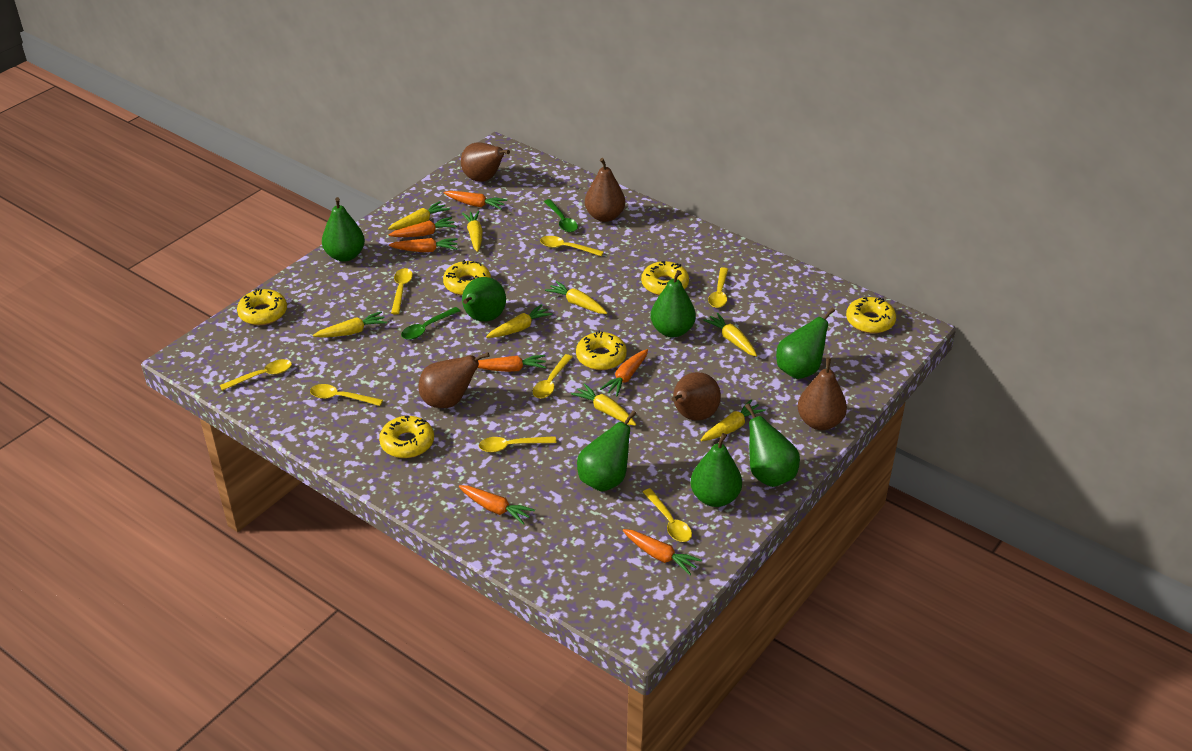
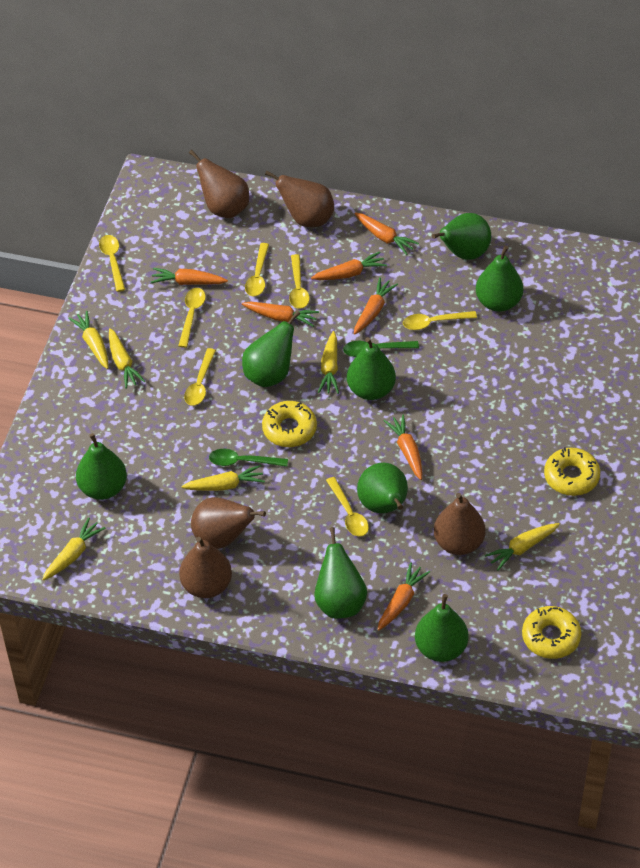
green pear: [322,197,365,262] [462,277,506,322] [577,410,636,492] [651,270,696,337] [691,433,742,507] [745,403,800,487] [776,308,835,379] = 7 -> [76,433,127,500] [242,311,300,387] [314,527,367,619] [347,337,396,400] [357,463,408,513] [415,594,469,662] [432,213,491,260] [476,246,523,312] = 8
yellow carrot: [313,311,387,337] [388,201,450,230] [462,211,483,252] [486,304,553,338] [545,281,607,314] [571,383,636,426] [701,400,766,441] [703,313,757,357] = 8 -> [42,517,106,581] [68,311,109,369] [109,328,145,389] [182,465,265,491] [318,331,339,394] [485,523,560,571] = 6
yellow donut: [237,288,287,325] [379,416,434,458] [443,260,491,296] [576,331,627,370] [641,261,689,295] [846,297,896,334] = 6 -> [262,401,317,447] [522,606,581,659] [544,447,600,496] = 3
yellow spoon: [220,359,292,391] [310,384,383,406] [391,268,413,315] [479,436,557,452] [533,354,572,399] [540,236,604,256] [643,488,692,542] [708,267,728,308] = 8 -> [99,235,125,292] [178,288,206,348] [184,348,216,406] [245,243,269,296] [289,254,310,309] [326,477,369,537] [403,311,477,330] = 7

